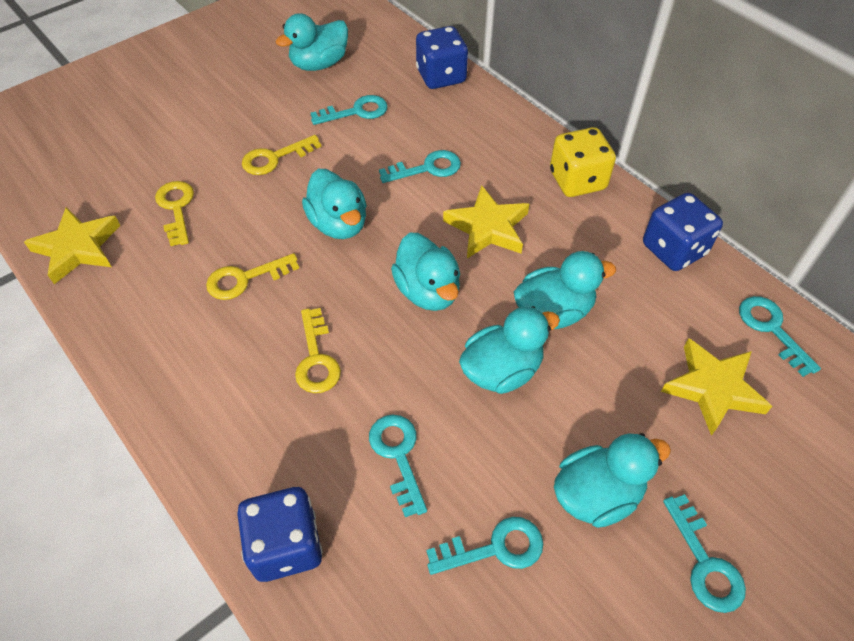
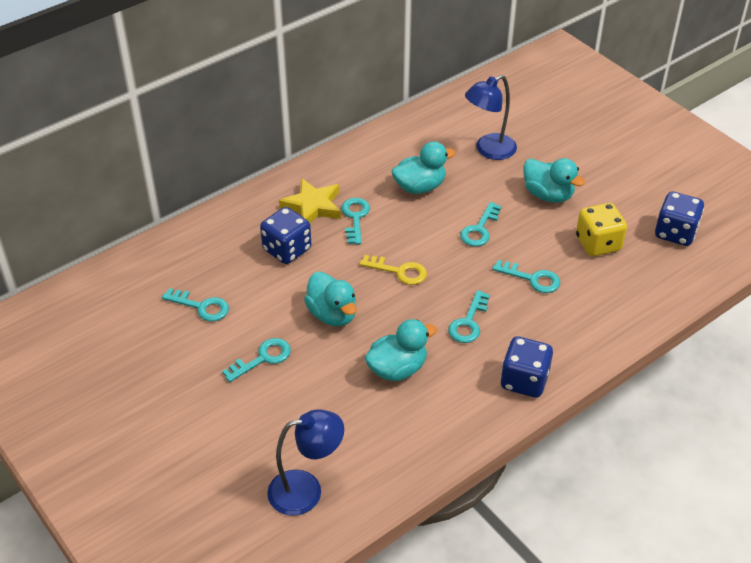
blue lamp: none = 0 -> [267,409,344,516] [465,75,517,160] = 2
turquoise duck: [275,13,348,71] [302,169,367,239] [391,233,460,311] [459,306,560,394] [514,251,616,329] [554,433,671,528] = 6 -> [304,272,357,326] [365,319,437,381] [392,141,456,194] [523,158,585,203] = 4
yellow key: [155,181,194,246] [206,253,299,300] [242,135,322,175] [295,308,341,393] = 4 -> [360,255,427,285] = 1
yellow star: [24,207,121,284] [443,185,529,258] [661,338,772,436] = 3 -> [279,178,341,223] = 1

